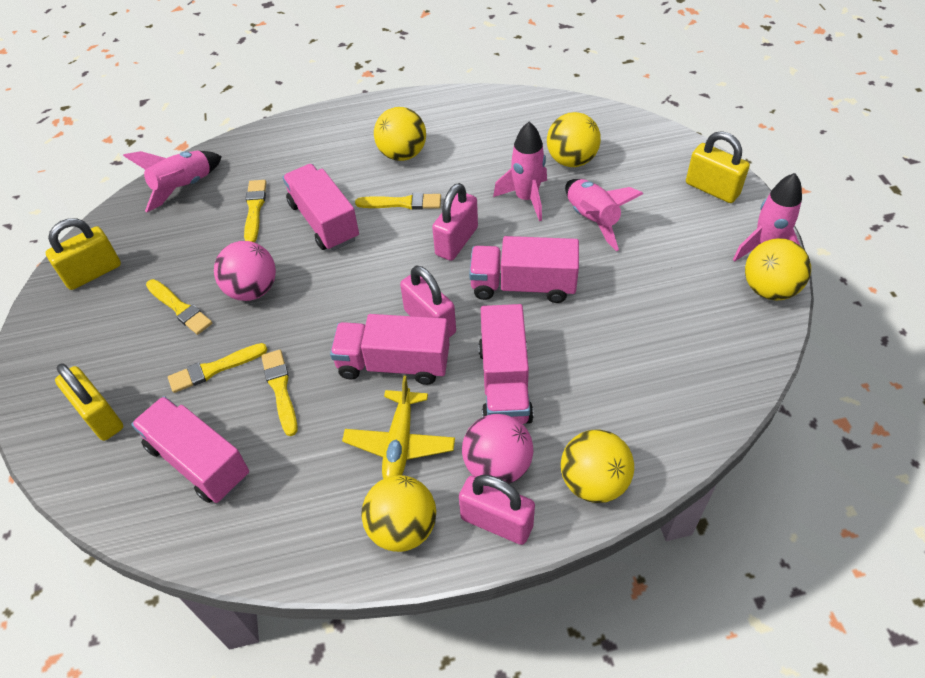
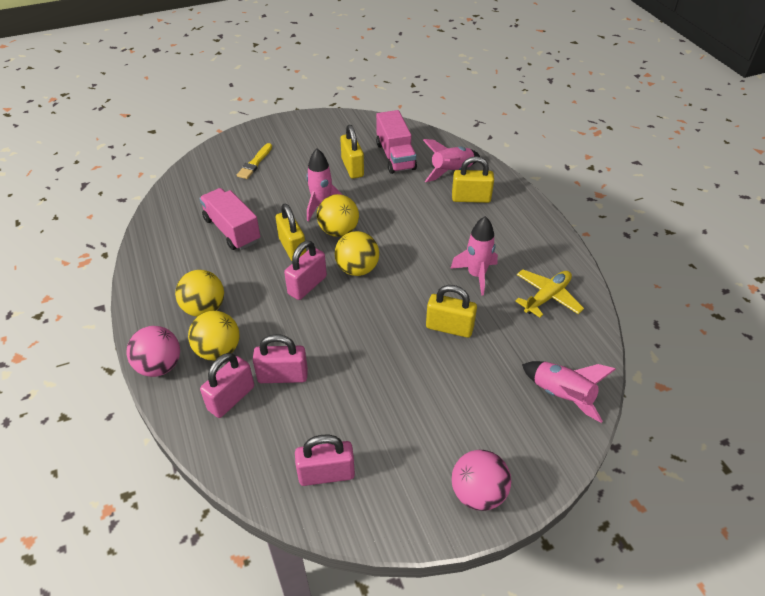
pink padlock: [400,266,456,337] [432,183,478,261] [459,475,535,545] = 3 -> [200,353,254,418] [253,334,308,383] [284,241,327,300] [295,435,355,486] = 4
pink truck: [131,396,249,503] [283,164,359,251] [330,314,449,385] [469,236,579,303] [478,304,534,424] = 5 -> [199,188,260,250] [376,110,417,174] = 2
yellow ball: [361,475,436,552] [374,107,426,161] [547,112,601,167] [561,429,634,503] [745,238,811,301] = 5 -> [175,270,224,317] [188,311,239,361] [317,194,359,237] [335,231,379,276] = 4
yellow brush: [146,279,212,335] [168,343,268,393] [244,180,267,243] [261,350,298,436] [355,193,441,210] = 5 -> [237,143,272,179] = 1
yellow padlock: [46,218,121,290] [55,364,123,441] [686,131,750,203] = 3 -> [276,204,306,261] [340,125,364,179] [426,285,477,338] [452,156,494,203] = 4

